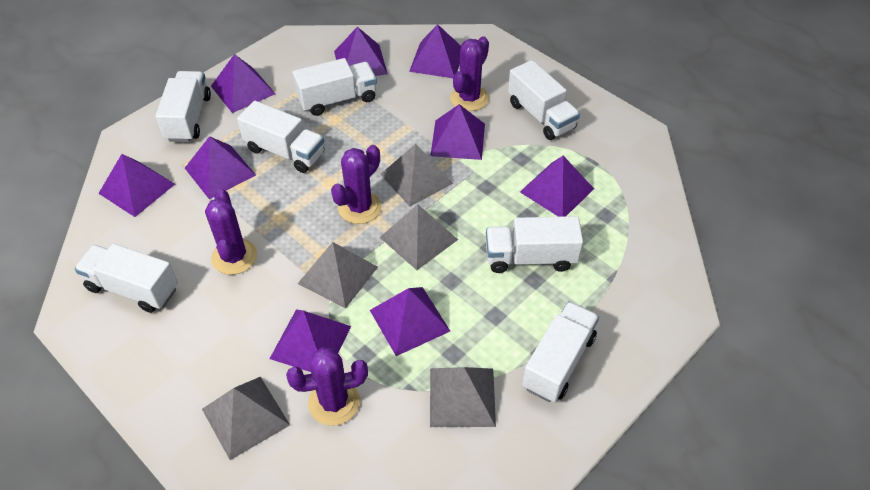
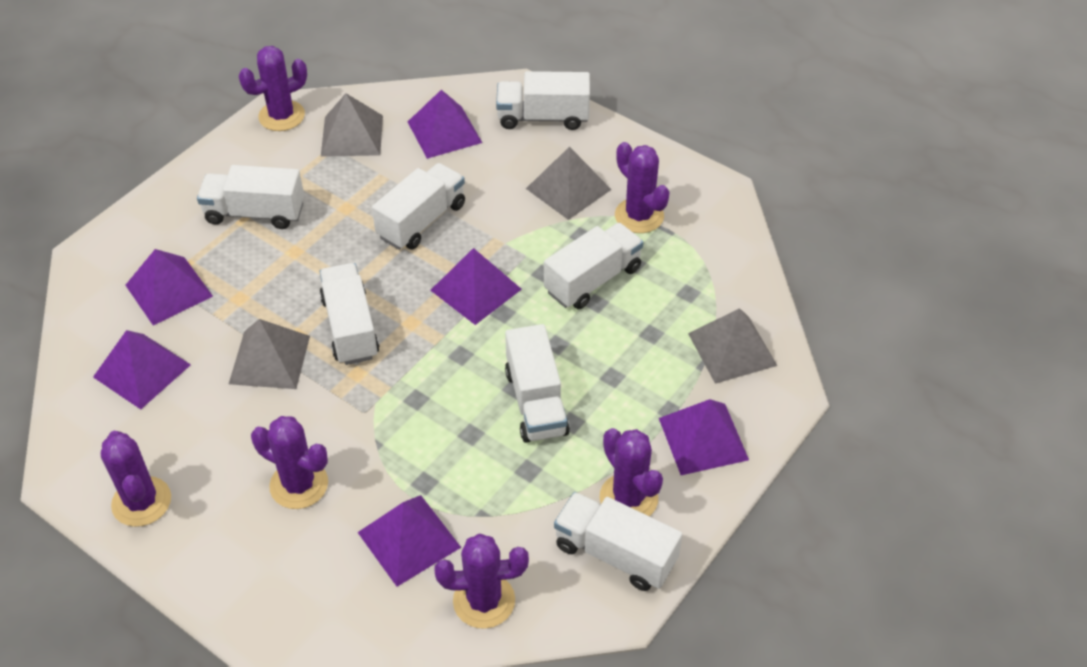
grey pyramid: [202,377,290,460] [298,242,378,308] [380,144,453,207] [380,205,458,270] [430,367,496,427] = 5 -> [229,319,310,389] [321,93,383,157] [526,147,612,220] [688,308,778,384] = 4
purple cactus: [205,189,257,275] [286,347,368,426] [331,145,382,224] [450,37,489,111] = 4 -> [101,431,171,527] [239,46,307,131] [251,416,328,509] [435,533,529,629] [599,428,663,516] [615,142,670,233] = 6
purple pyramid: [98,154,175,217] [185,136,256,199] [211,54,275,113] [270,310,351,372] [334,27,388,76] [370,287,450,356] [409,24,461,78] [430,104,485,160] [520,156,594,217] = 9 -> [93,330,191,409] [125,249,213,325] [358,495,461,587] [408,90,482,159] [430,248,522,325] [659,399,749,475] = 6

